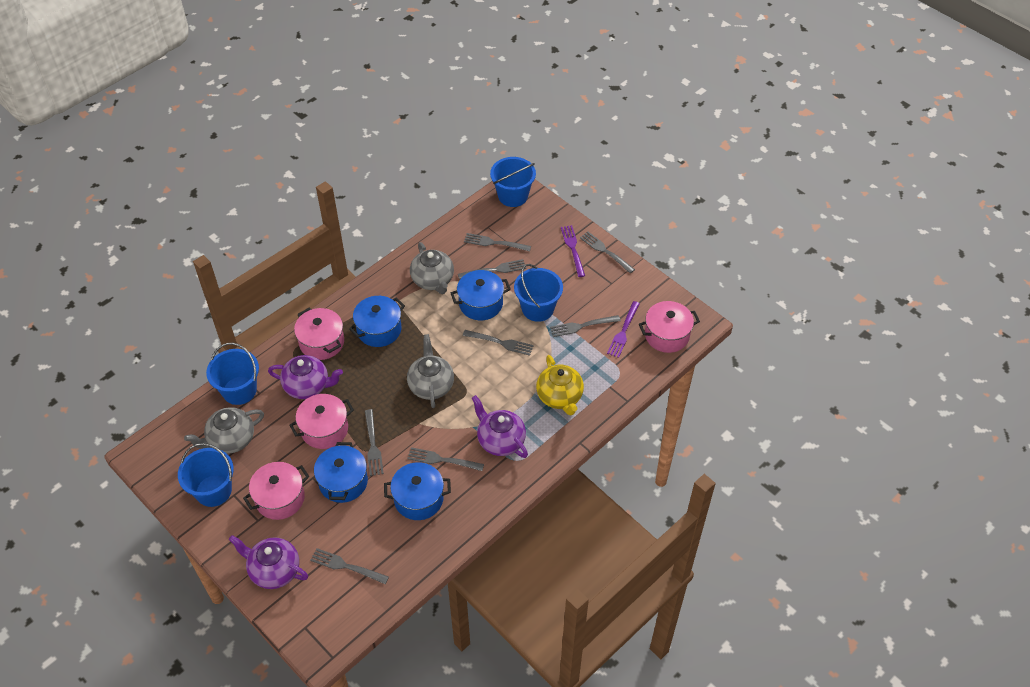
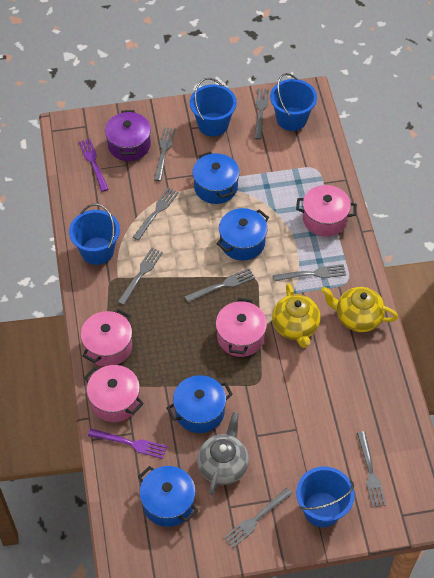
grey teapot: [184,407,264,454] [407,334,454,408] [410,242,454,294] = 3 -> [197,412,249,495] = 1
purple pot: none = 0 -> [105,110,151,161] = 1
purple teapot: [229,535,308,589] [268,355,343,399] [472,395,528,458] = 3 -> none = 0
yellow teapot: [536,355,584,416] = 1 -> [272,283,321,348] [321,287,398,332] = 2

